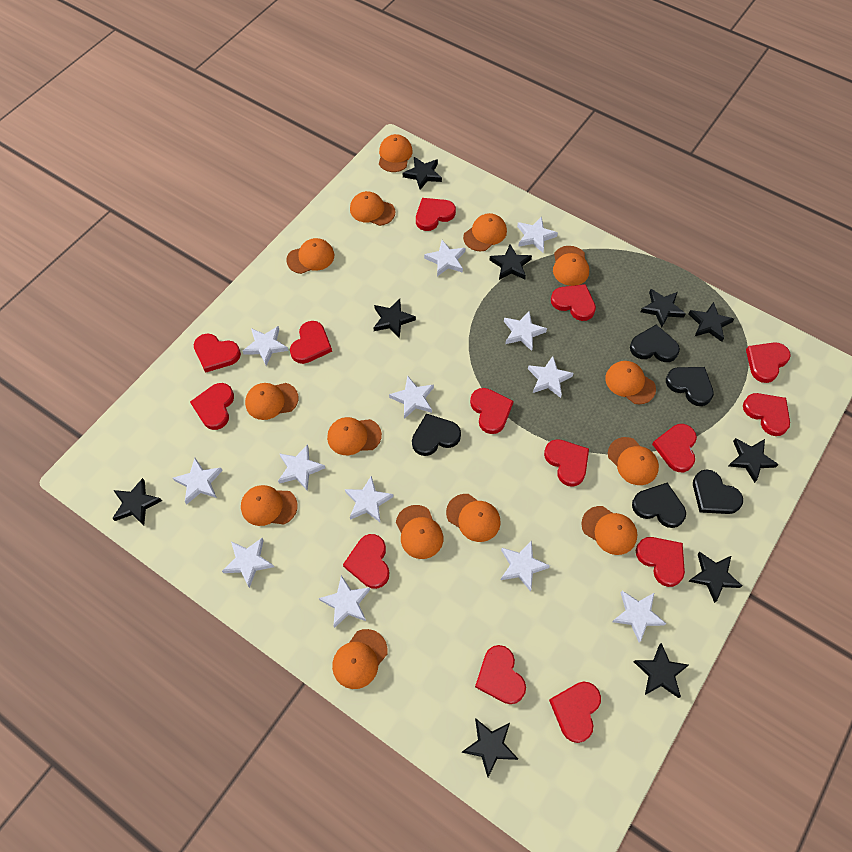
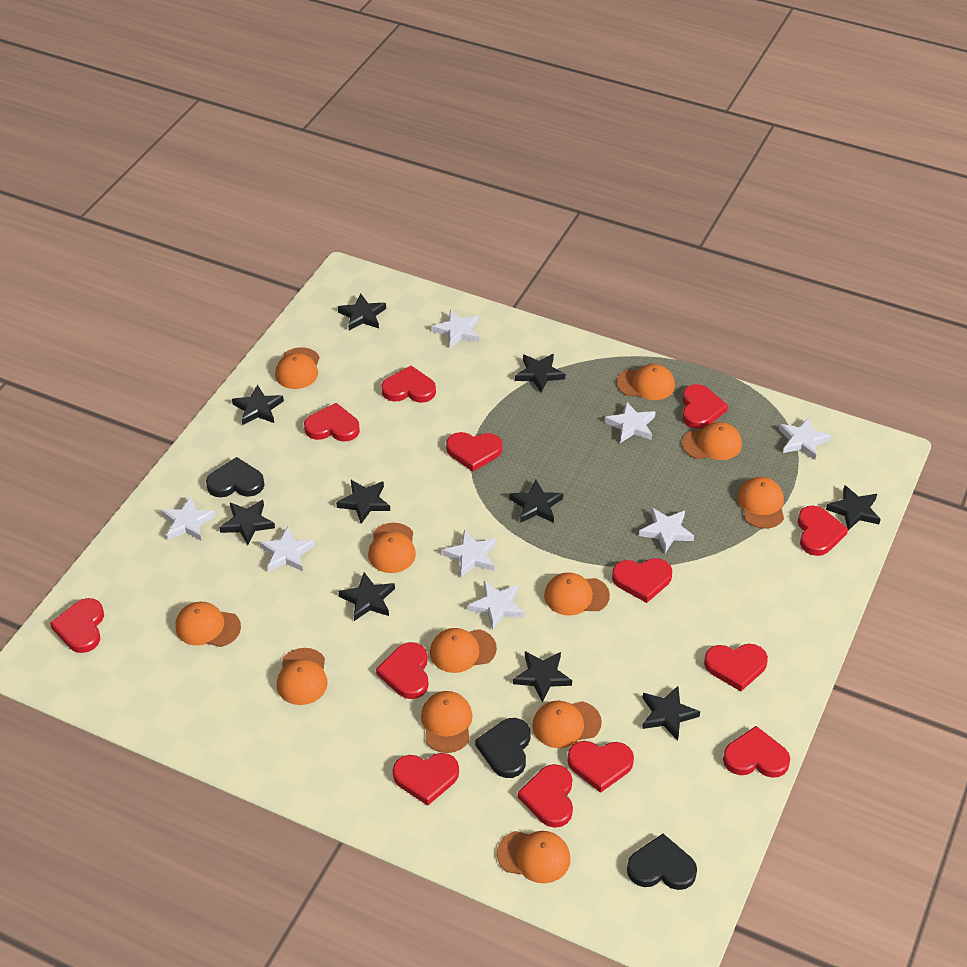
black heart: [412,414,461,456] [630,325,680,362] [632,483,686,528] [666,367,714,406] [693,469,743,514] = 5 -> [206,457,264,497] [475,718,531,778] [627,834,697,890] = 3
orange cap: [241,485,298,526] [245,383,299,420] [286,238,334,274] [327,417,382,455] [332,629,388,689] [350,191,395,226] [379,134,413,172] [396,505,443,559] [446,494,501,542] [463,213,507,251] [553,246,589,286] [581,506,638,555] [605,361,656,404] [608,437,659,485] = 14 -> [175,602,241,647] [275,347,320,389] [277,648,328,705] [368,523,416,573] [421,691,473,753] [430,628,497,673] [497,831,570,883] [532,701,602,748] [544,573,610,616] [617,364,675,400] [682,422,742,460] [737,477,784,529] = 12
red heart: [190,383,234,430] [194,334,241,373] [290,321,332,364] [343,534,389,589] [416,198,456,231] [470,388,514,434] [475,645,526,704] [544,439,589,487] [549,682,601,743] [551,284,596,321] [636,537,685,587] [652,424,697,472] [743,393,790,436] [746,342,791,383] = 14 -> [50,598,104,653] [304,403,360,442] [376,642,428,699] [381,366,436,403] [393,753,459,806] [446,432,503,472] [518,764,573,828] [567,741,634,793] [612,558,672,603] [682,384,728,429] [704,644,768,691] [723,726,790,778] [798,506,848,556] = 13
white star: [173,458,223,504] [222,538,274,588] [243,326,288,366] [278,444,325,491] [319,575,370,628] [345,476,394,522] [389,375,434,419] [424,240,465,276] [501,540,550,592] [504,311,547,351] [517,217,558,253] [528,356,574,398] [612,591,666,643] = 13 -> [161,497,216,540] [259,527,315,572] [432,310,479,348] [442,530,496,577] [468,581,524,630] [604,401,655,443] [639,508,694,553] [779,417,831,460] = 8

